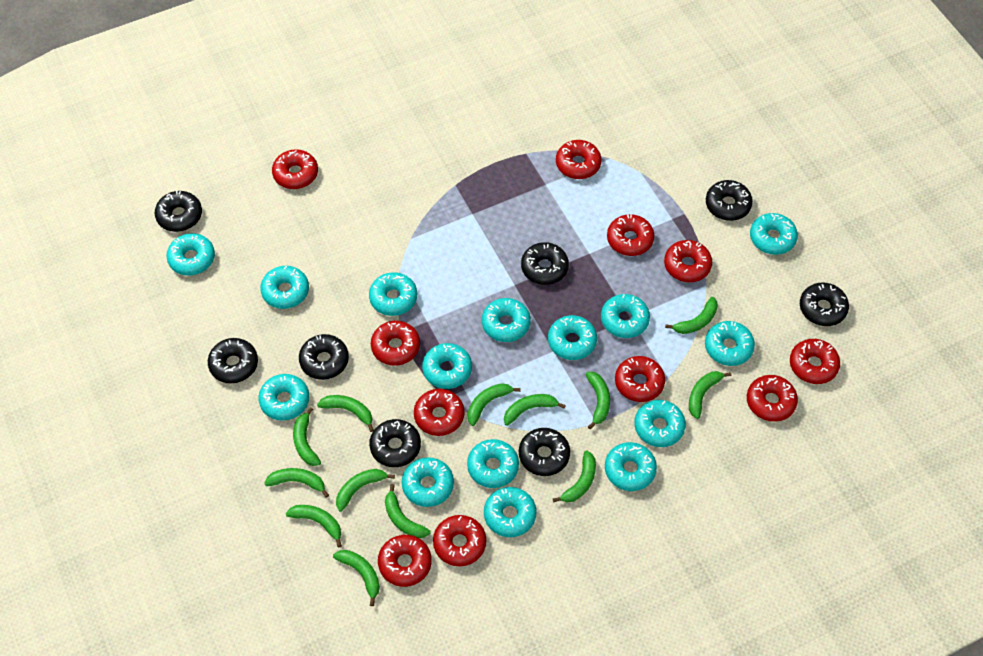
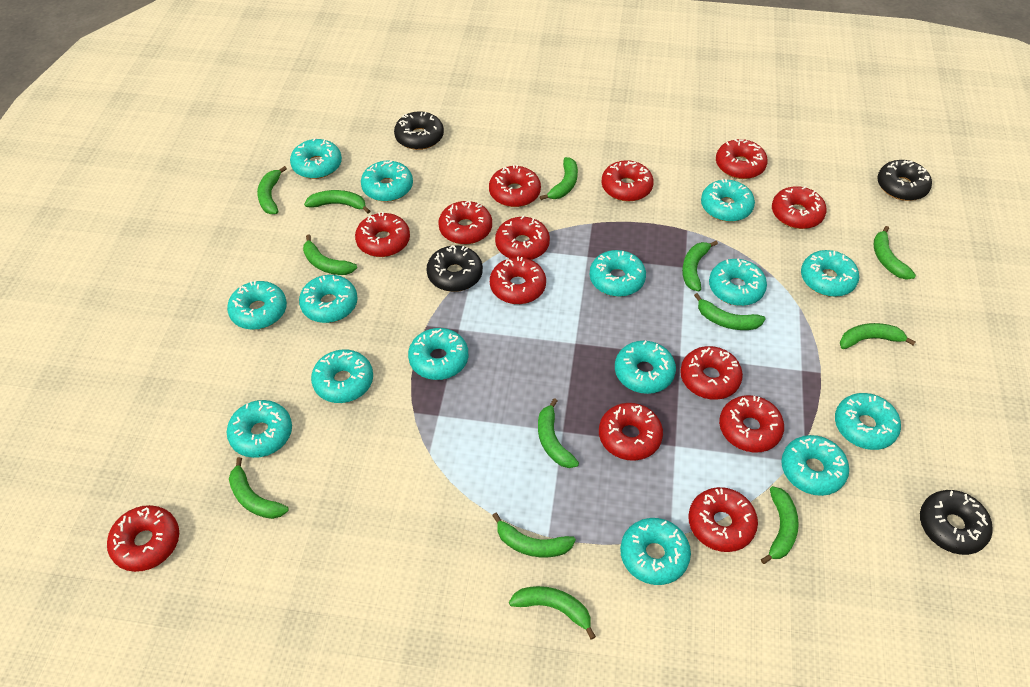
black donut: [155,191,202,232] [208,338,258,384] [299,334,349,380] [369,419,421,467] [519,428,570,476] [521,242,569,285] [706,180,753,221] [800,283,849,326] = 8 -> [394,111,444,150] [427,245,483,292] [877,160,932,201] [920,490,993,555] = 4
red donut: [272,149,318,189] [371,321,420,366] [378,535,432,587] [414,389,465,436] [433,515,486,566] [556,140,601,179] [607,214,654,256] [615,356,665,402] [664,240,712,282] [747,375,798,422] [790,339,840,384] = 11 -> [107,505,179,572] [355,212,410,257] [438,201,492,244] [489,165,541,207] [490,257,546,304] [495,216,550,260] [599,403,663,461] [601,160,654,202] [680,346,743,400] [688,487,758,552] [716,139,768,179] [719,395,784,452] [772,186,826,229] = 13

